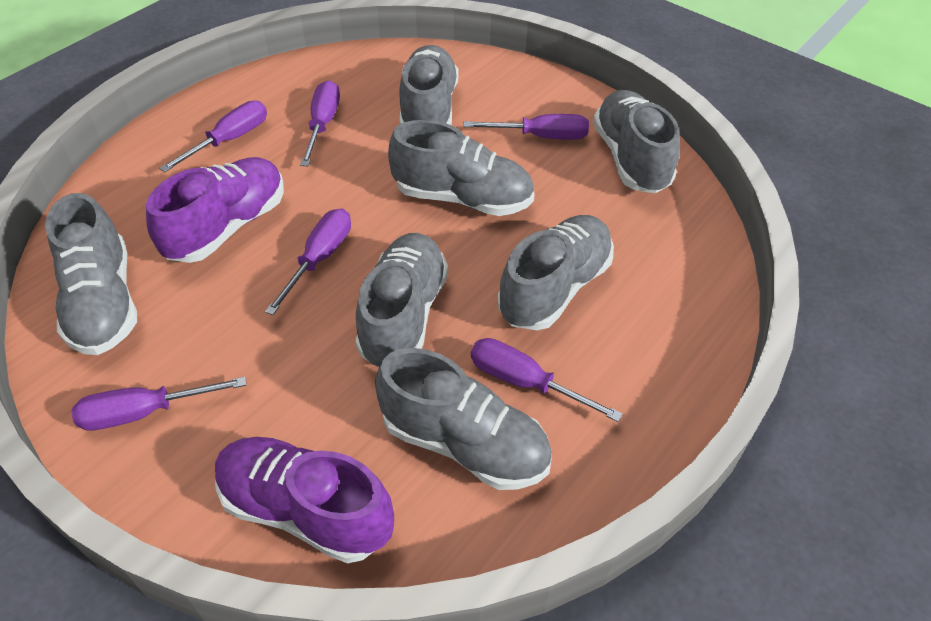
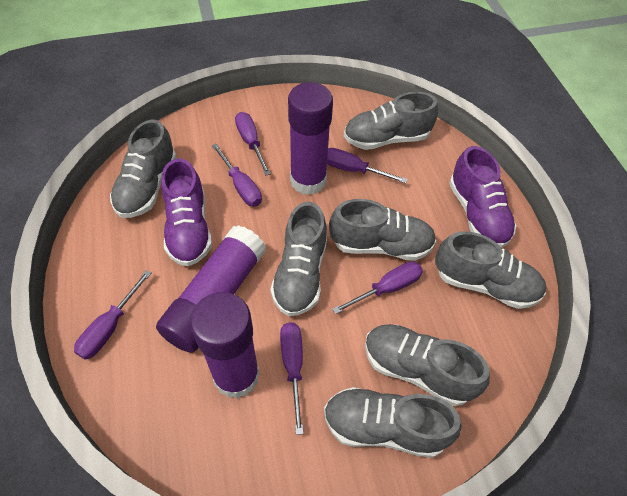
purple glue stick: none = 0 -> [156,225,266,353] [190,292,260,399] [288,82,333,195] = 3

